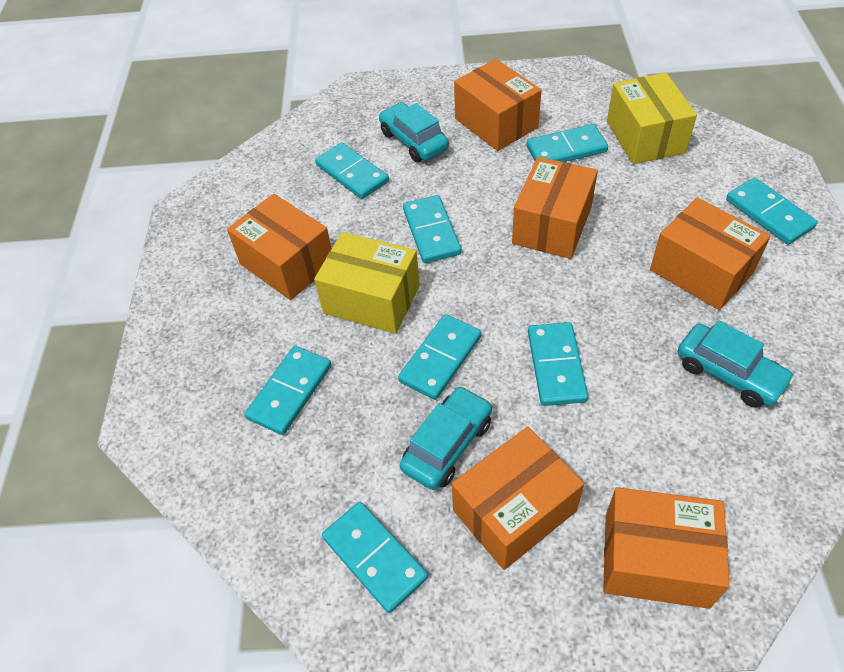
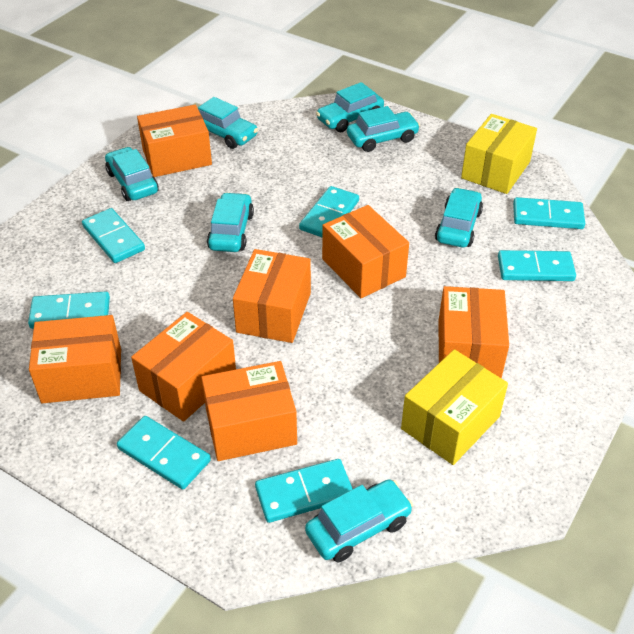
orange box: [227,194,332,300] [451,426,584,570] [454,59,542,151] [512,157,598,259] [603,487,730,609] [650,197,771,310] = 6 -> [29,315,121,403] [131,312,236,422] [137,104,212,177] [201,361,297,461] [233,249,311,343] [322,205,409,298] [438,286,509,378] = 7
turquoise car: [379,102,449,162] [400,386,492,490] [678,321,795,408] = 3 -> [105,147,159,201] [198,97,258,149] [207,192,254,252] [305,480,413,562] [316,82,384,132] [347,106,420,152] [435,187,483,247] = 7
turquoise domino: [245,346,332,435] [315,142,389,199] [322,502,428,613] [398,314,481,400] [403,195,461,263] [526,124,608,162] [528,322,588,406] [726,178,818,245] = 8 -> [28,292,110,329] [82,208,145,263] [117,416,211,489] [255,459,353,523] [299,186,359,237] [498,250,576,281] [513,197,585,229] = 7

